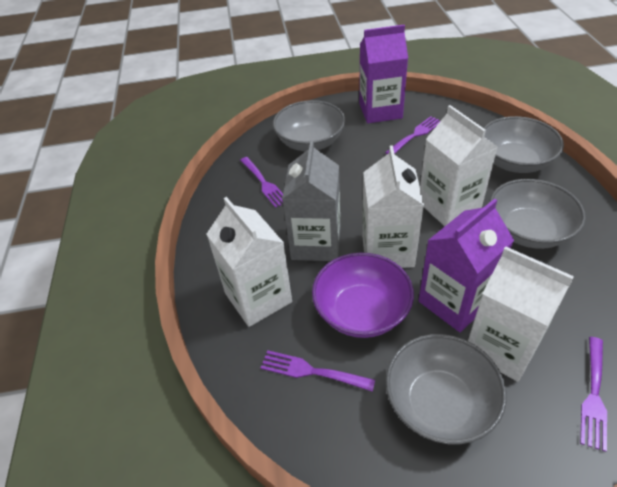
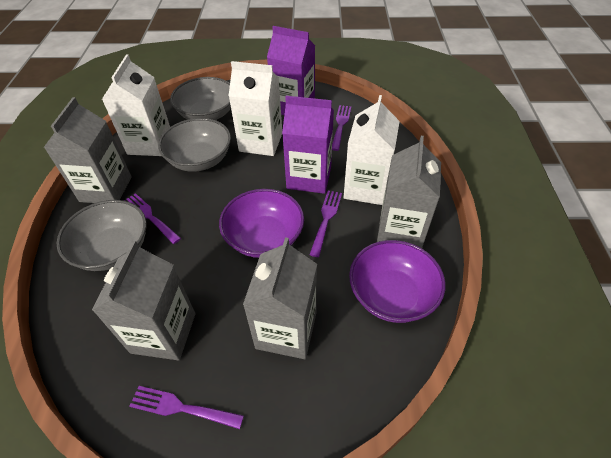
grey bowl: [273,100,345,151] [386,334,507,444] [484,116,564,173] [490,179,586,249] = 4 -> [56,200,146,271] [158,118,231,172] [170,77,231,120] = 3
grey carton: [282,140,340,261] = 1 -> [44,97,132,203] [92,240,195,361] [243,237,317,359] [377,136,441,248] = 4
purple bowl: [312,253,414,338] = 1 -> [219,189,304,258] [349,240,445,323] = 2
white carton: [206,197,292,327] [362,145,424,268] [420,105,498,226] [468,246,574,382] = 4 -> [102,54,170,156] [229,61,282,156] [343,95,400,205] = 3

